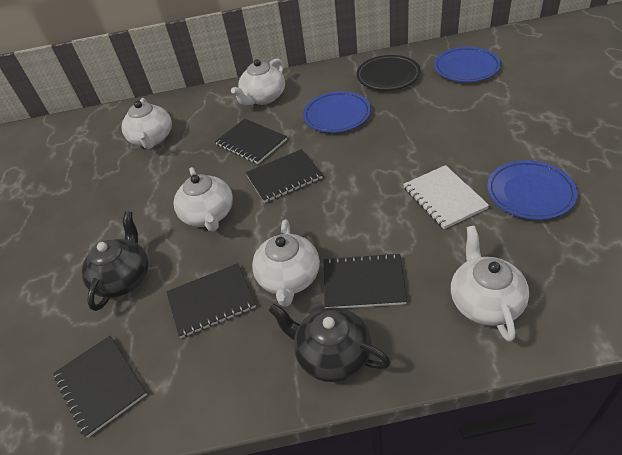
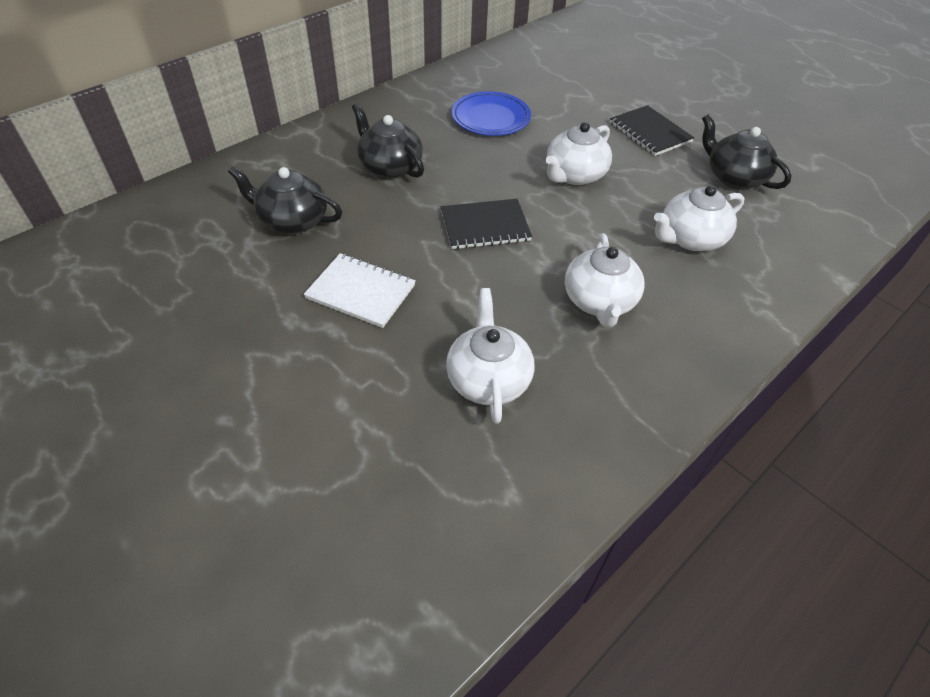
black notebook: [53,336,147,438] [166,263,256,338] [215,119,287,164] [245,149,323,203] [324,253,407,308] = 5 -> [441,199,532,249] [610,105,694,156] = 2
black plate: [356,55,421,91] = 1 -> none = 0
black teapot: [81,211,148,311] [268,304,391,382] = 2 -> [228,166,342,234] [352,103,424,179] [702,114,792,189] = 3
blue plate: [303,91,371,133] [434,47,501,82] [487,160,578,220] = 3 -> [452,91,531,136] = 1
white teapot: [121,98,172,149] [174,167,233,232] [231,58,285,105] [252,219,320,307] [451,226,529,342] = 5 -> [446,288,535,424] [546,122,612,185] [565,233,644,327] [654,185,744,251] = 4

